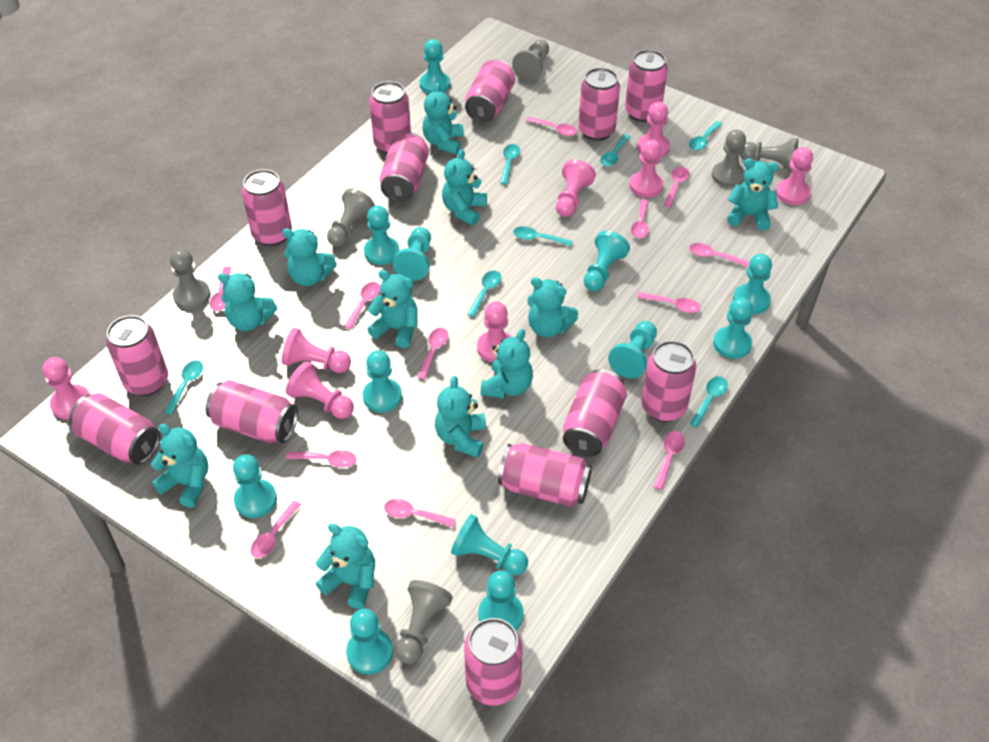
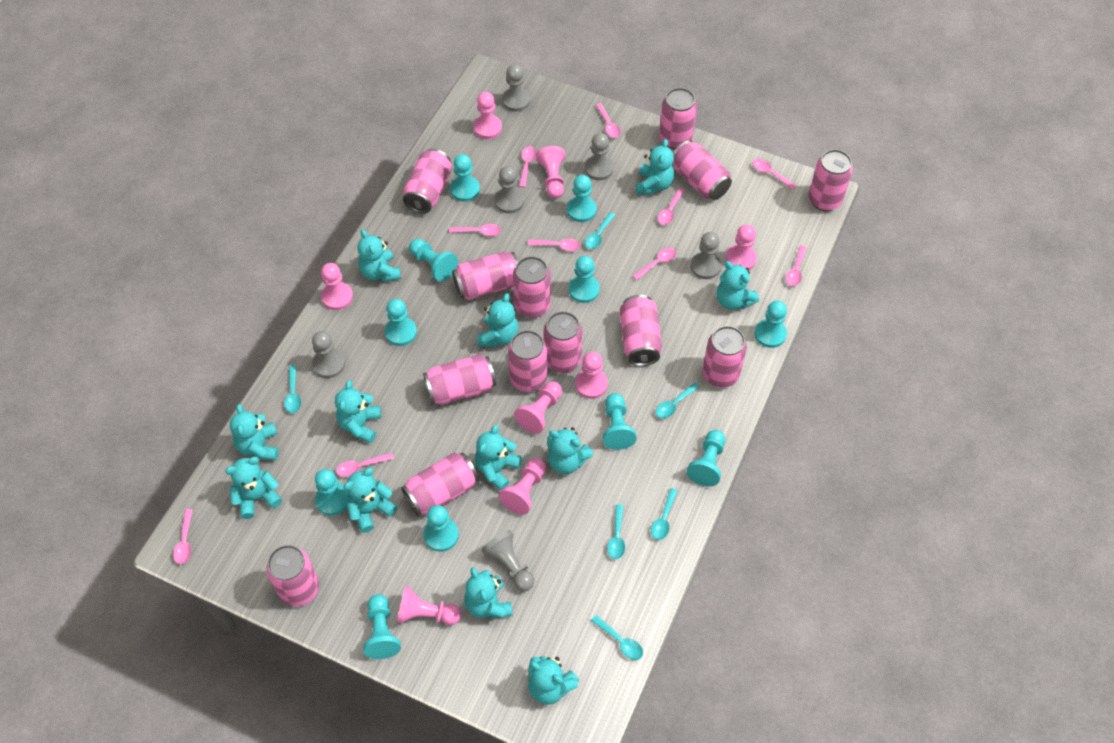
pink spoon: [210,266,231,311] [250,501,301,558] [286,450,356,468] [344,282,380,329] [384,499,456,527] [417,328,449,380] [526,117,577,136] [631,199,649,238] [637,292,700,313] [653,431,685,490] [664,167,689,207] [689,243,750,267] = 12 -> [173,509,193,564] [336,453,394,477] [449,224,501,236] [519,146,536,188] [528,239,580,251] [596,103,621,138] [632,248,676,280] [658,188,685,225] [753,159,796,190] [786,245,807,286] = 10
turquoise pawn: [233,454,277,518] [346,609,393,674] [362,350,402,413] [364,205,399,265] [393,227,431,281] [420,39,450,94] [451,514,528,575] [478,571,524,630] [584,231,630,291] [608,321,657,378] [713,297,753,359] [733,254,772,314] = 12 -> [315,469,348,516] [363,594,401,659] [385,299,417,346] [409,239,458,281] [424,505,459,552] [450,154,480,202] [567,175,597,222] [569,256,600,303] [603,393,637,450] [686,430,725,487] [755,301,787,348] = 11
turquoise spoon: [164,360,203,415] [467,271,501,317] [500,144,520,184] [513,226,573,246] [600,134,630,167] [689,121,722,150] [689,376,728,427] = 7 -> [284,365,301,413] [585,212,615,249] [591,615,643,660] [607,504,625,559] [651,488,678,540] [656,382,700,419] = 6
turquoise teddy bear: [151,424,208,508] [218,273,278,331] [282,228,337,286] [315,523,375,609] [367,270,417,348] [422,83,464,154] [435,376,486,458] [442,149,487,225] [480,329,533,398] [528,277,578,338] [727,158,779,231] = 11 -> [225,457,282,519] [230,404,279,460] [335,380,381,443] [343,468,397,533] [357,229,401,282] [464,567,513,619] [475,425,522,491] [477,293,519,347] [528,656,579,705] [547,427,593,474] [636,139,674,194] [717,261,759,310] = 12

